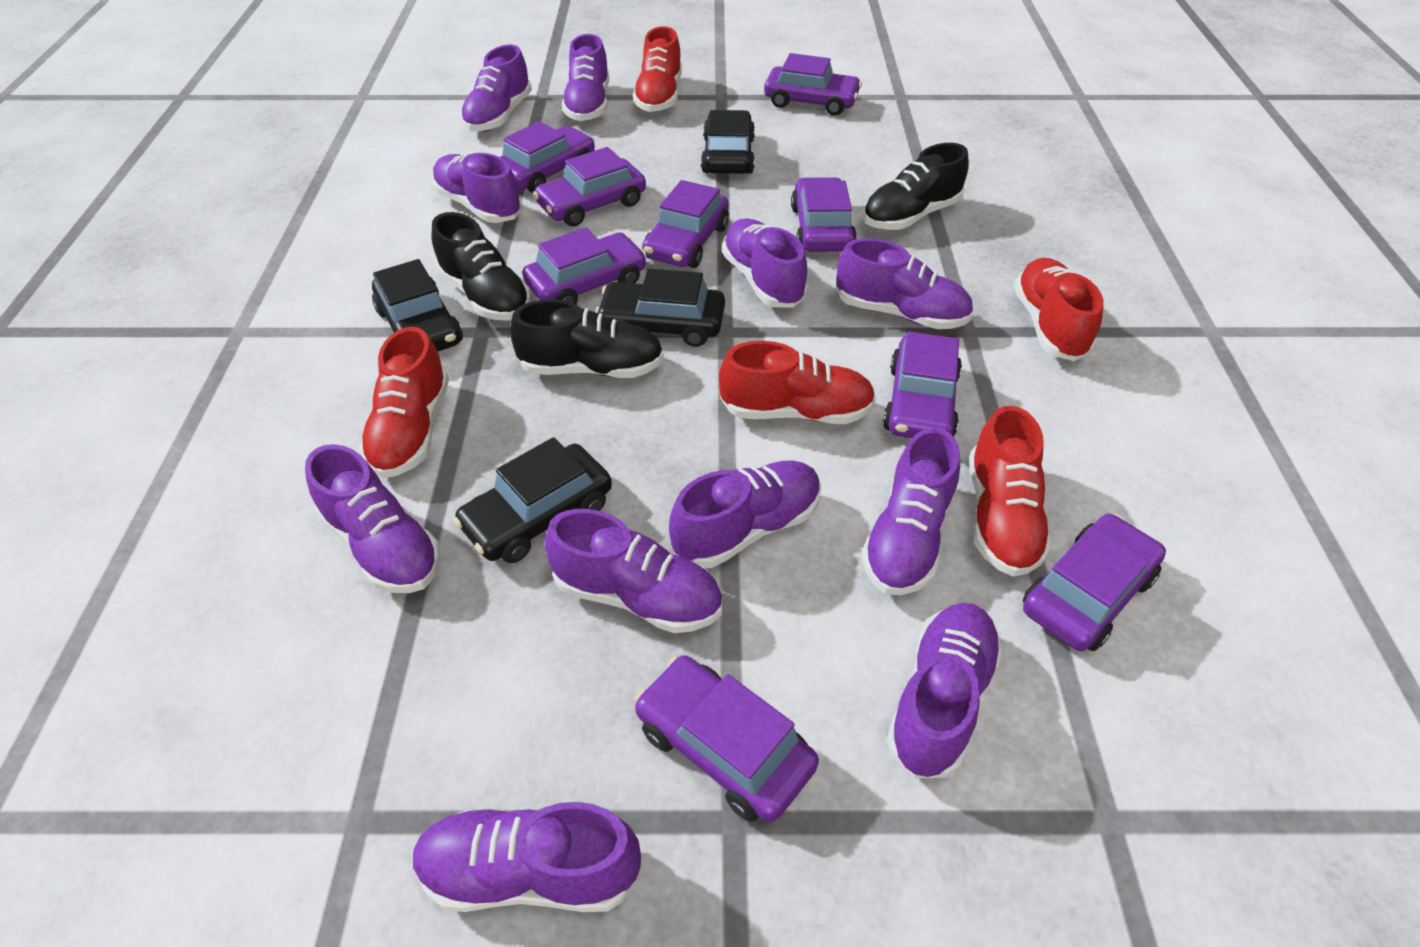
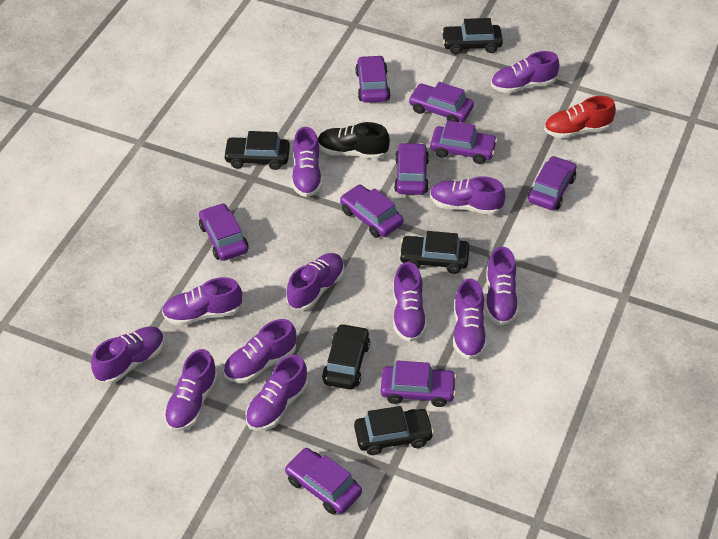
black car: [372,259,463,351] [453,437,612,563] [595,269,725,347] [701,110,755,174] = 4 -> [223,131,290,170] [322,323,370,389] [354,406,434,455] [399,231,470,274] [441,18,503,54] = 5
black shoe: [432,212,531,321] [510,299,664,378] [863,143,969,230] = 3 -> [318,122,390,159] = 1
purple shoe: [305,444,440,593] [412,802,641,912] [432,153,522,223] [461,45,532,132] [544,509,722,633] [562,34,609,121] [669,460,821,568] [722,218,808,308] [837,238,973,329] [861,428,960,595] [886,603,1003,778] = 11 -> [91,327,165,384] [162,277,242,326] [164,349,218,431] [223,319,296,383] [245,355,308,431] [286,253,345,311] [292,127,322,197] [393,262,427,342] [430,176,506,215] [453,279,487,360] [485,247,519,325] [491,51,559,93] = 12
red shoe: [359,327,449,478] [633,26,682,112] [719,341,876,424] [969,405,1052,577] [1014,258,1103,361] = 5 -> [544,96,616,139] = 1

